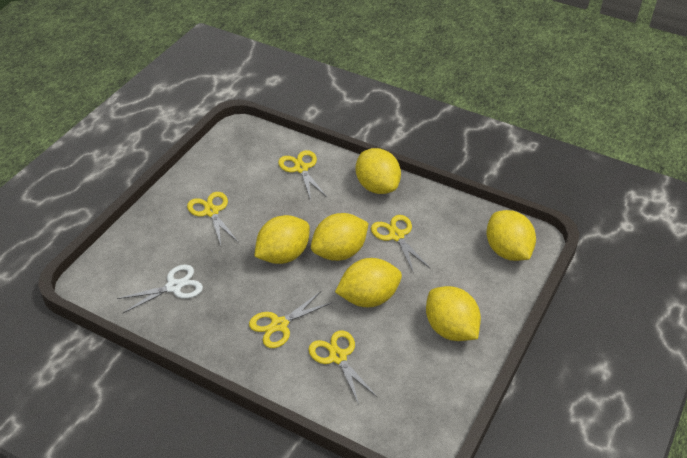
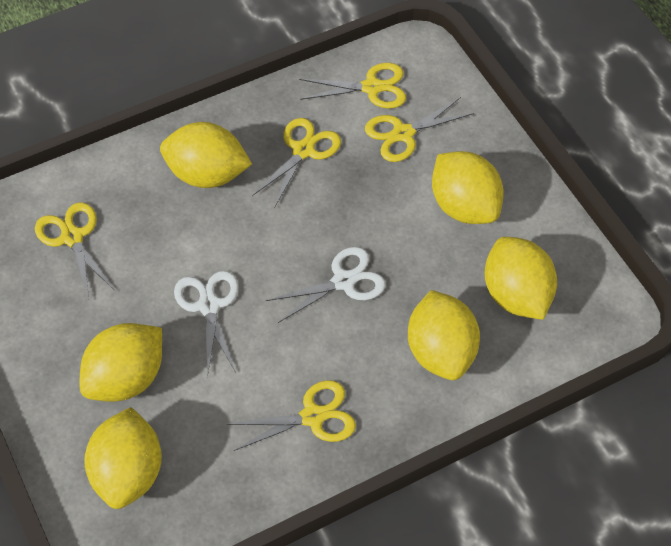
white scissors: [117,264,203,313] = 1 -> [174,271,239,377] [266,247,385,323] = 2

